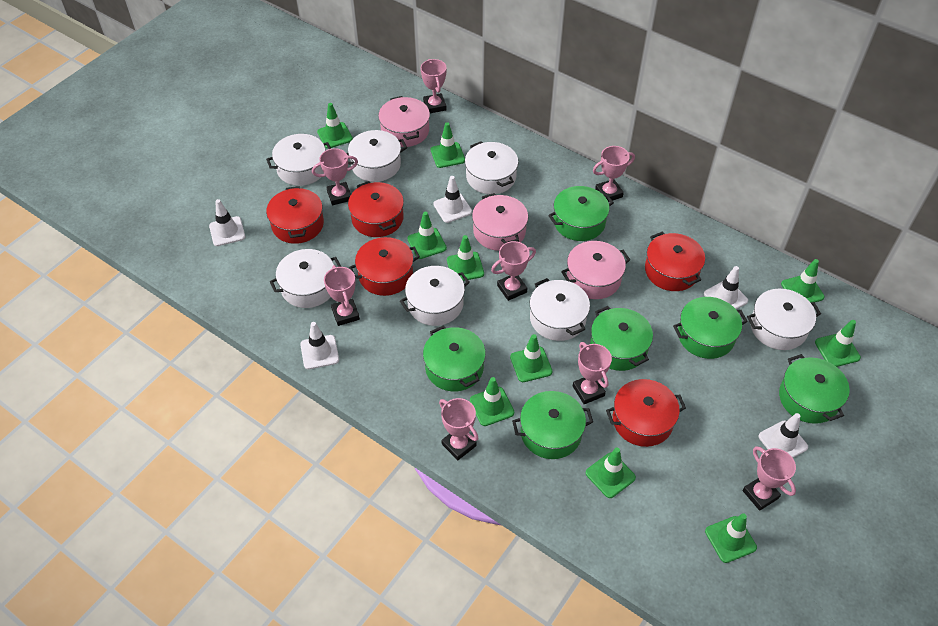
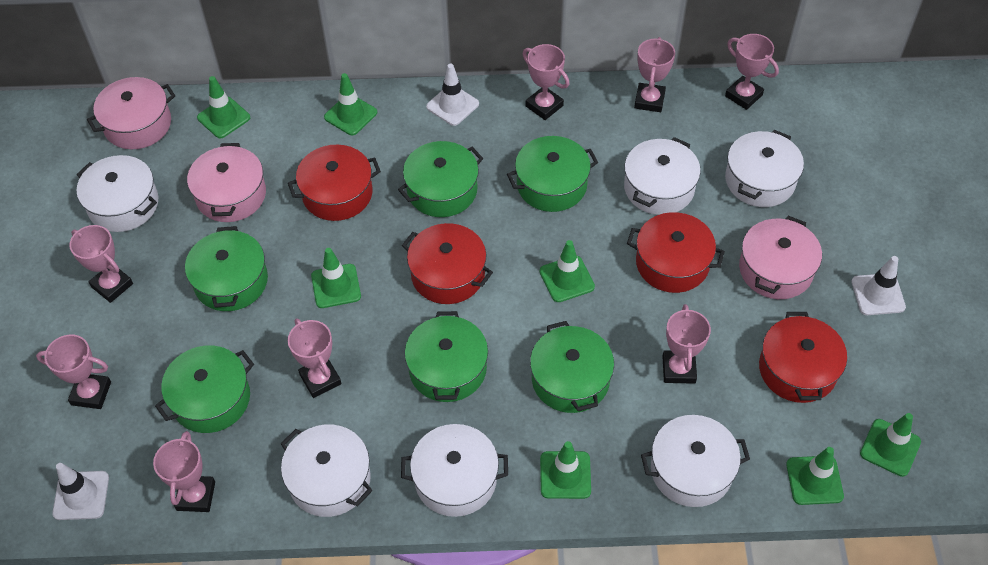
green traffic cone: [317,103,353,149] [407,212,447,259] [431,122,465,168] [447,235,484,281] [470,377,514,426] [510,334,553,382] [586,448,636,498] [705,513,757,563] [781,259,825,302] [815,320,861,367] = 10 -> [197,76,250,138] [311,248,361,308] [324,73,377,135] [540,240,595,302] [540,441,591,499] [786,447,844,505] [860,413,921,477] = 7
red pot: [266,186,324,244] [348,181,404,237] [349,237,420,296] [606,379,686,447] [645,232,705,291] = 5 -> [288,145,381,221] [402,223,493,304] [627,212,725,293] [759,312,847,403] = 4
white pot: [266,134,331,186] [270,249,341,308] [346,130,407,182] [400,266,470,326] [465,141,518,194] [530,278,590,341] [747,289,821,350] = 7 -> [76,155,158,232] [281,424,373,517] [401,424,508,517] [624,137,701,215] [641,415,750,507] [725,130,804,207] = 6
white traffic cone: [209,199,245,246] [300,322,339,369] [433,176,472,223] [704,266,748,309] [758,413,808,458] = 5 -> [52,463,109,520] [426,64,479,126] [851,256,906,315] = 3

